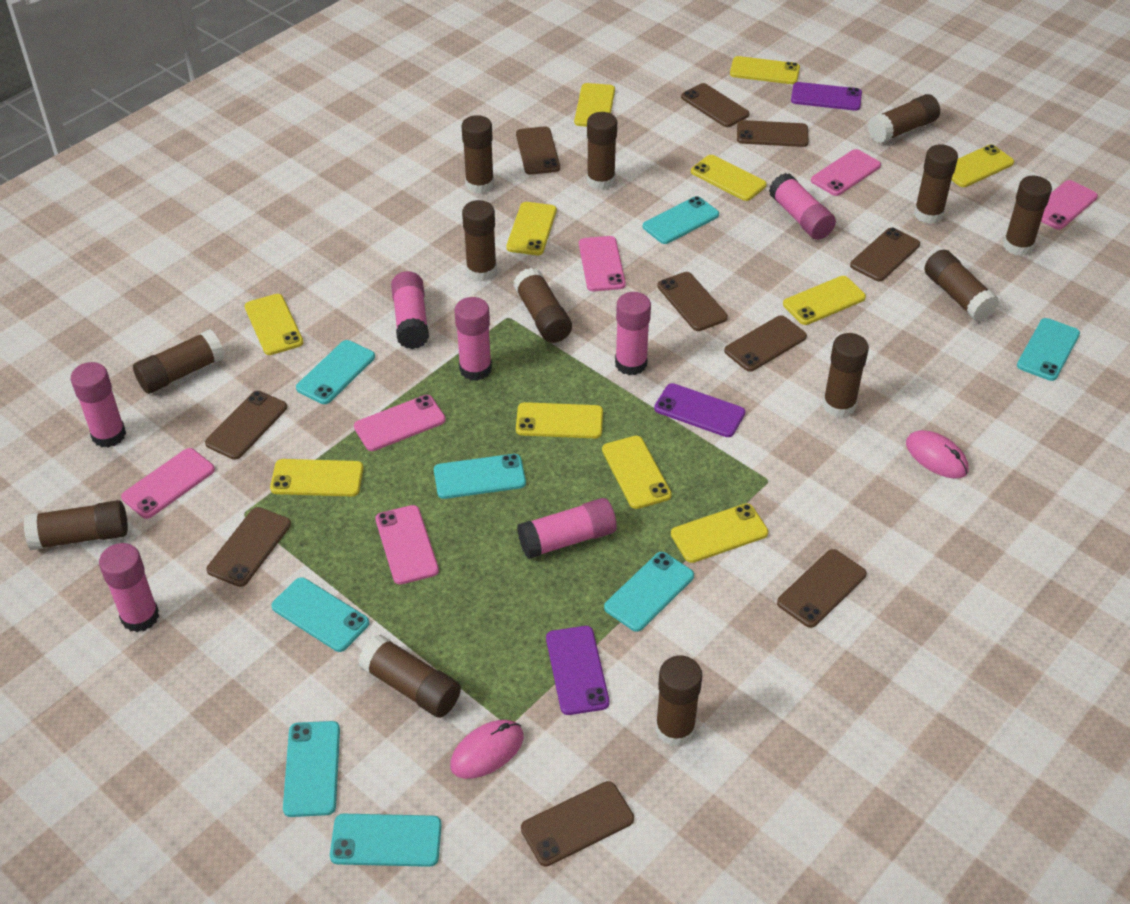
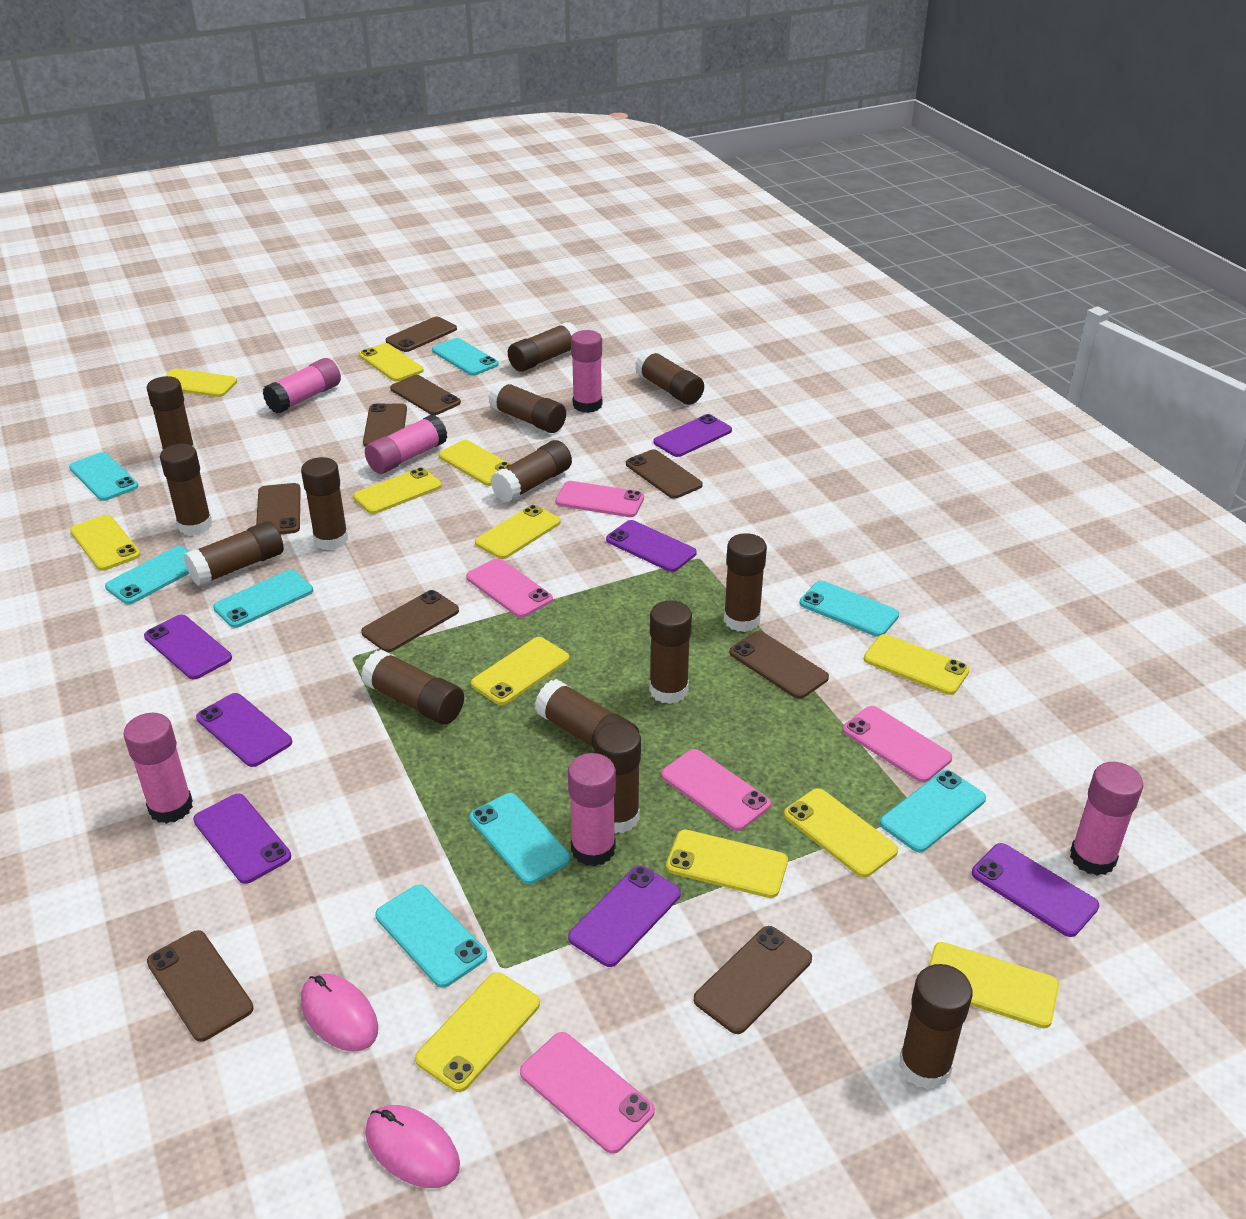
brown glue stick: [24,500,128,550] [133,329,225,394] [358,634,461,718] [462,115,494,194] [462,200,497,281] [513,268,572,343] [587,112,617,190] [655,655,702,746] [823,333,869,418] [868,94,940,143] [914,144,958,224] [924,249,999,322] [1003,176,1052,256] = 13 -> [147,376,195,450] [160,444,212,536] [184,521,284,586] [301,457,348,550] [361,650,464,724] [489,381,566,433] [491,440,572,503] [508,322,578,372] [535,679,639,749] [594,722,641,833] [635,349,704,405] [649,600,692,704] [724,533,767,632] [899,964,972,1090] = 14
brown phone: [205,391,287,460] [206,507,291,587] [516,126,560,175] [521,781,634,867] [657,272,728,331] [681,83,750,127] [724,315,807,372] [737,120,809,147] [777,549,866,628] [850,228,920,281] = 10 -> [147,930,254,1042] [256,483,301,534] [361,590,459,652] [363,403,407,447] [386,317,457,352] [390,375,461,415] [626,449,703,499] [694,926,812,1034] [729,631,829,699] = 9
pink glue stick: [71,362,126,448] [99,543,159,632] [391,271,429,349] [455,297,492,381] [517,498,617,559] [615,292,651,375] [769,173,836,240] = 7 -> [123,713,193,824] [263,358,341,414] [365,415,447,474] [568,753,616,867] [571,330,602,413] [1070,762,1143,876] = 6
pink phone: [121,448,215,519] [354,395,446,451] [375,505,439,585] [579,236,626,291] [811,149,881,196] [1041,180,1098,230] = 6 -> [466,558,553,618] [520,1032,655,1154] [555,481,644,517] [661,749,771,831] [843,706,952,782] = 5
purple phone: [546,626,610,715] [654,383,745,437] [791,82,862,111] = 3 -> [144,615,232,680] [193,794,291,884] [196,693,292,767] [568,866,681,967] [606,520,697,572] [653,414,732,457] [972,843,1099,937] = 7
yellow phone: [245,294,304,355] [270,459,364,497] [506,202,557,255] [516,402,603,438] [574,83,615,127] [602,436,672,509] [671,503,768,563] [691,155,767,201] [730,56,800,84] [783,276,866,325] [952,144,1014,187] = 11 -> [70,515,141,571] [165,369,237,397] [353,467,442,514] [359,343,424,381] [415,972,540,1092] [438,440,511,486] [471,637,569,705] [475,505,561,559] [666,830,788,898] [784,788,898,878] [864,634,970,695] [929,942,1059,1028] = 12

